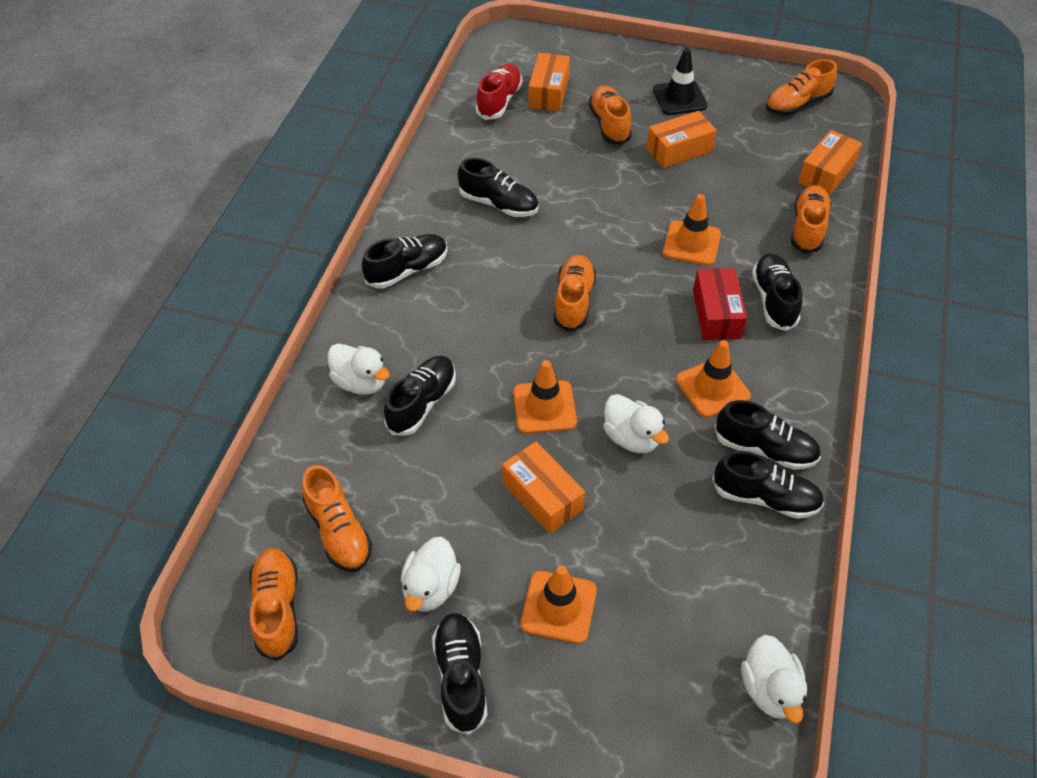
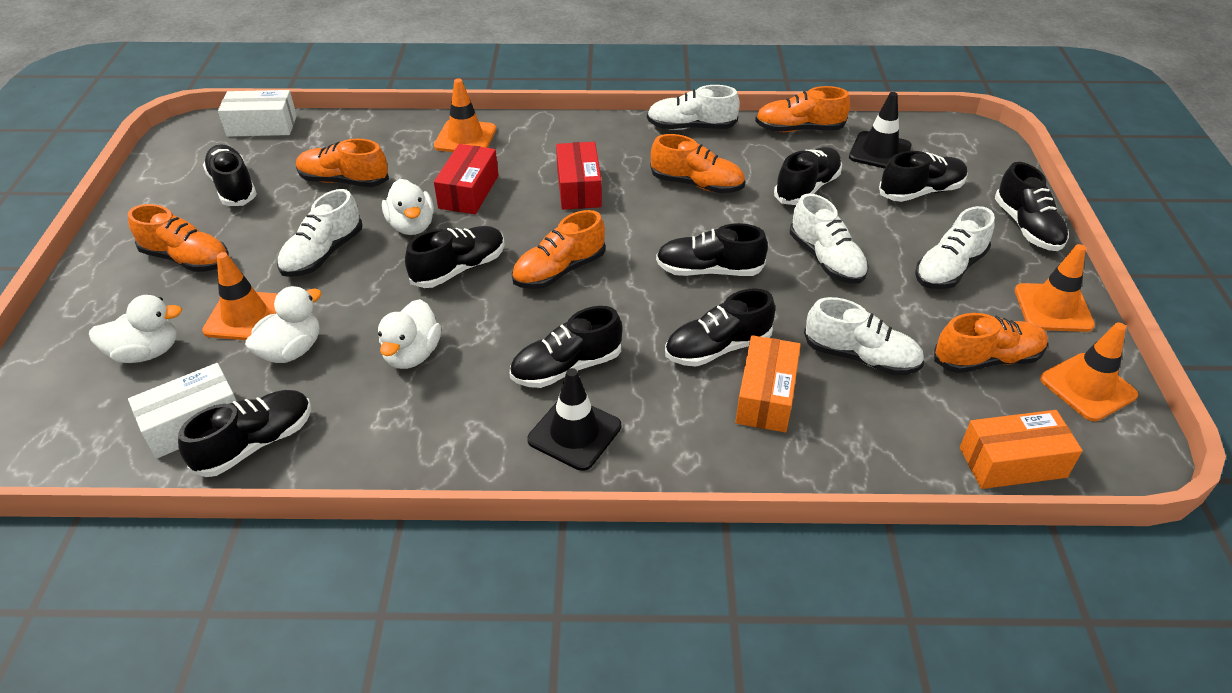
black shoe: [362,234,447,288] [384,356,456,436] [432,613,487,735] [458,158,538,217] [712,451,824,519] [715,400,821,470] [752,254,803,331] = 7 -> [178,390,311,477] [203,144,257,206] [405,226,505,288] [510,306,623,388] [656,223,768,276] [665,288,775,367] [774,147,842,205] [879,151,968,202] [995,162,1069,251] = 9
black traffic cone: [653,49,708,115] = 1 -> [527,368,621,471] [849,92,911,169] = 2
orange box: [502,441,585,534] [528,53,570,111] [646,111,717,168] [798,130,862,196] = 4 -> [736,335,801,432] [960,410,1083,489] = 2
red box: [693,268,747,340] = 1 -> [434,144,498,214] [556,142,602,210] = 2
red shoe: [476,64,523,120] = 1 -> none = 0
white box: none = 0 -> [128,363,237,459] [218,90,297,137] = 2
white shoe: none = 0 -> [277,189,363,277] [647,85,740,130] [790,194,869,284] [804,297,924,375] [915,206,995,289] = 5

